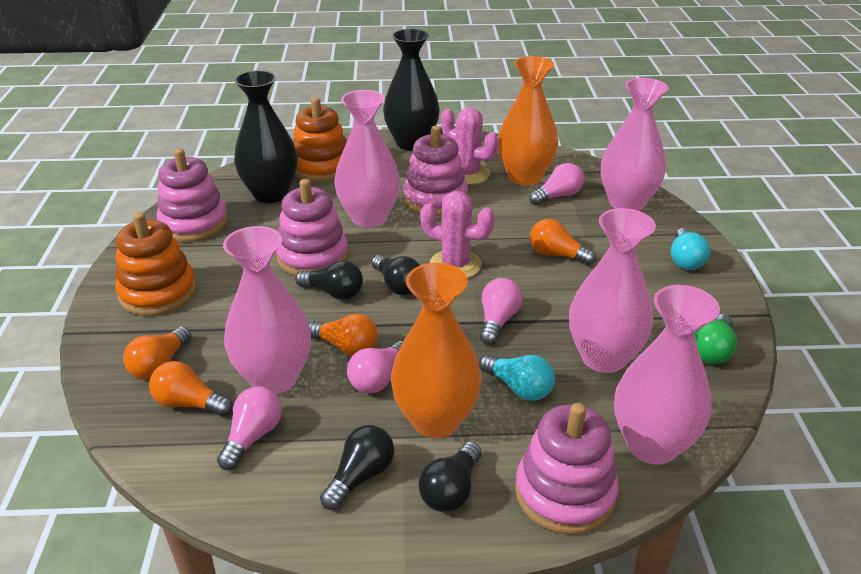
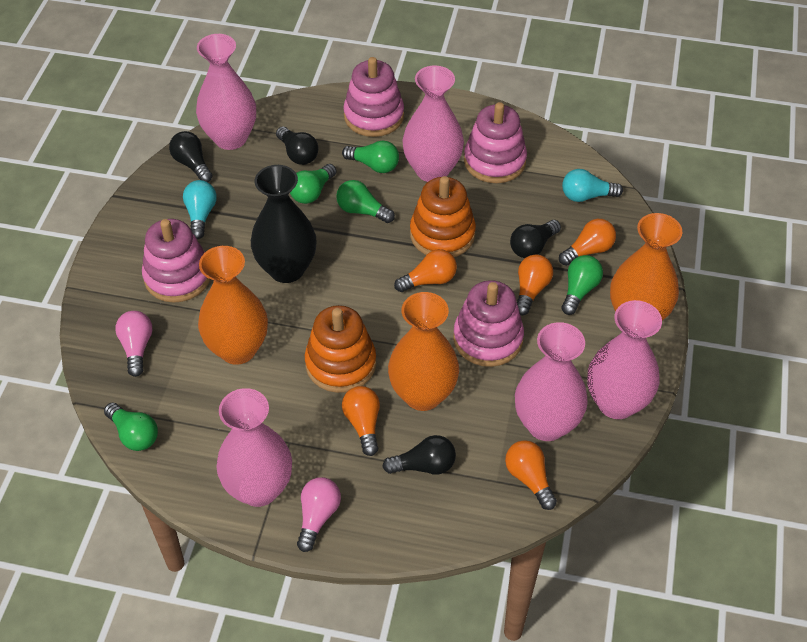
black vase: [234,70,298,203] [383,29,440,151] = 2 -> [251,165,317,283] = 1
green light bulb: [695,314,737,364] = 1 -> [104,403,158,451] [290,164,337,204] [336,180,395,223] [342,140,399,173] [561,255,603,315] = 5
orange light bulb: [123,326,191,380] [149,361,233,417] [308,314,378,356] [530,219,596,265] = 4 -> [342,386,380,456] [394,249,457,292] [505,440,557,510] [517,254,553,315] [559,219,616,266] = 5
orange vase: [391,263,482,438] [498,56,558,185] = 2 -> [198,246,268,365] [388,292,459,411] [610,213,682,321] = 3
pink cactus: [420,191,495,278] [441,107,498,185] = 2 -> none = 0
pink light bulb: [217,386,282,470] [347,341,404,394] [480,278,522,345] [529,163,584,205] = 4 -> [115,311,152,377] [297,477,341,552] = 2

